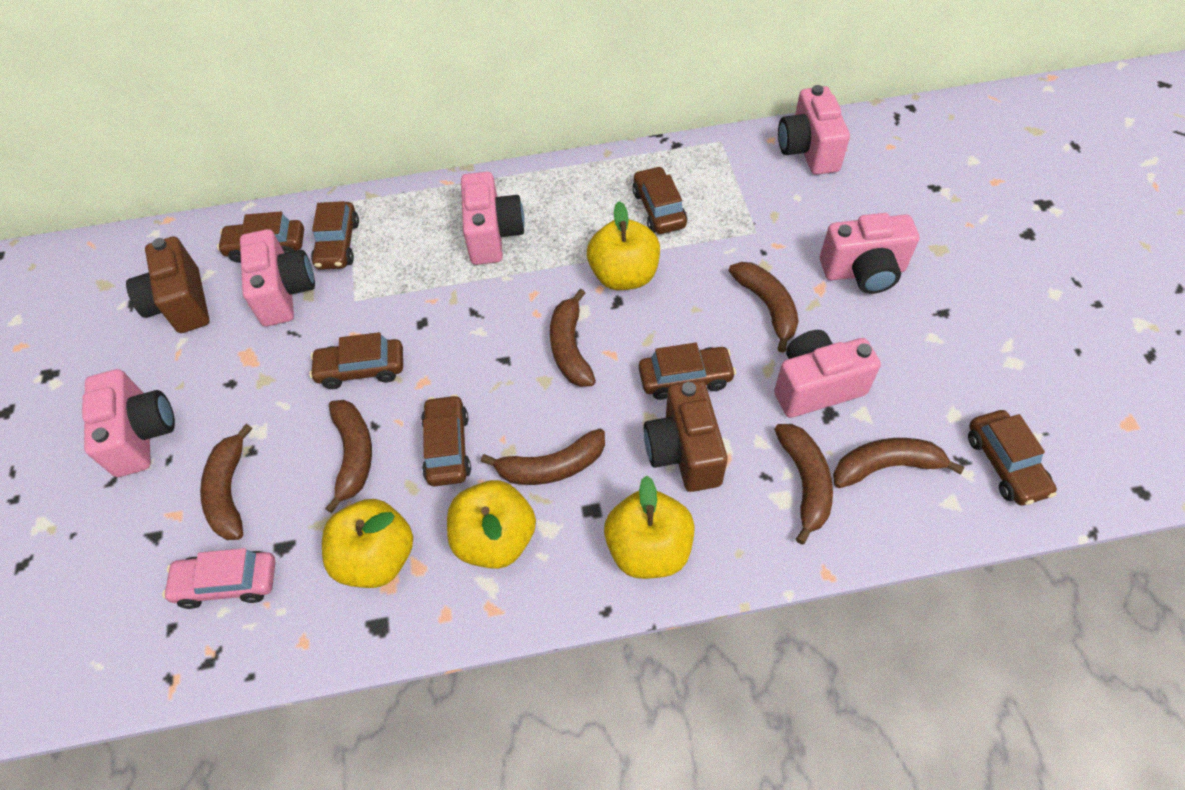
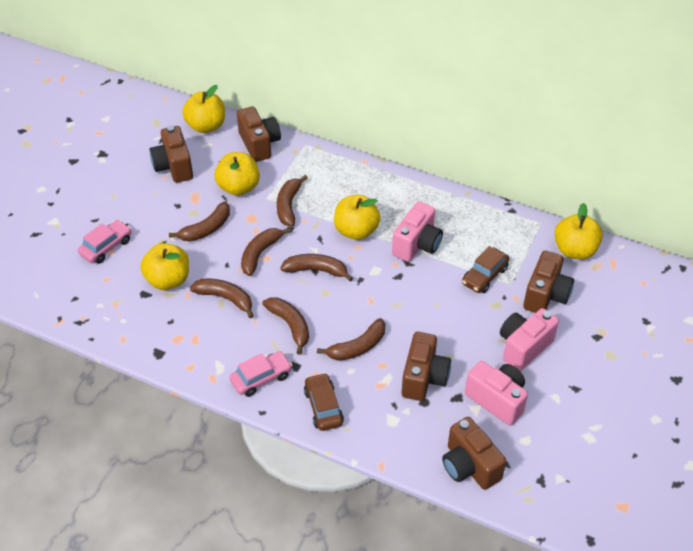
brown camera: [126,236,210,333] [644,380,728,492] = 2 -> [150,126,193,183] [237,106,281,162] [402,332,451,401] [442,417,506,490] [523,251,574,313] = 5
brown car: [217,212,304,263] [309,332,403,389] [311,201,359,270] [421,394,471,486] [632,166,687,234] [639,343,736,400] [968,410,1057,506] = 7 -> [304,373,344,431] [462,246,509,293] = 2
pink camera: [82,369,175,477] [240,229,315,326] [461,172,525,265] [774,330,881,418] [778,85,850,175] [820,213,919,294] = 6 -> [392,201,443,262] [465,361,528,426] [500,308,559,371] = 3
pink car: [162,548,275,609] = 1 -> [78,220,131,264] [229,351,292,397] = 2
yellow apple: [322,499,413,588] [447,480,536,569] [587,201,660,290] [604,475,695,579] = 4 -> [140,243,189,290] [182,85,225,133] [215,152,260,196] [334,195,380,240] [554,203,603,259] = 5

